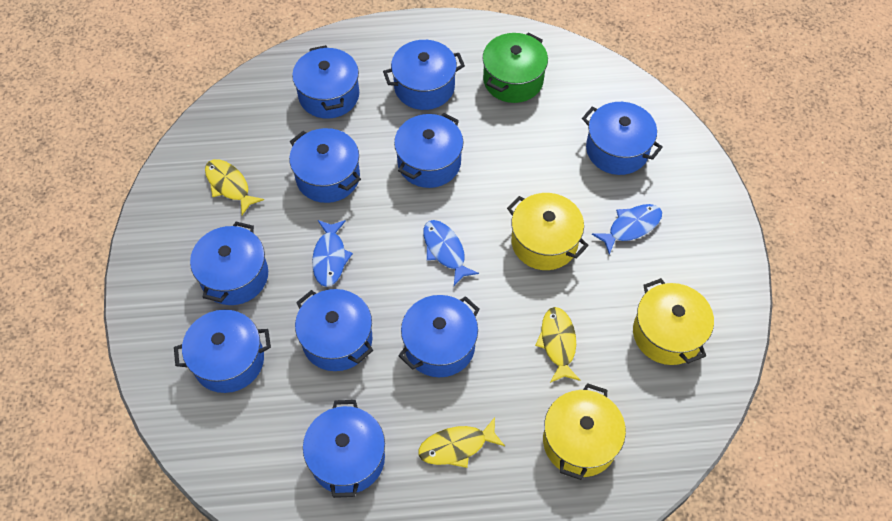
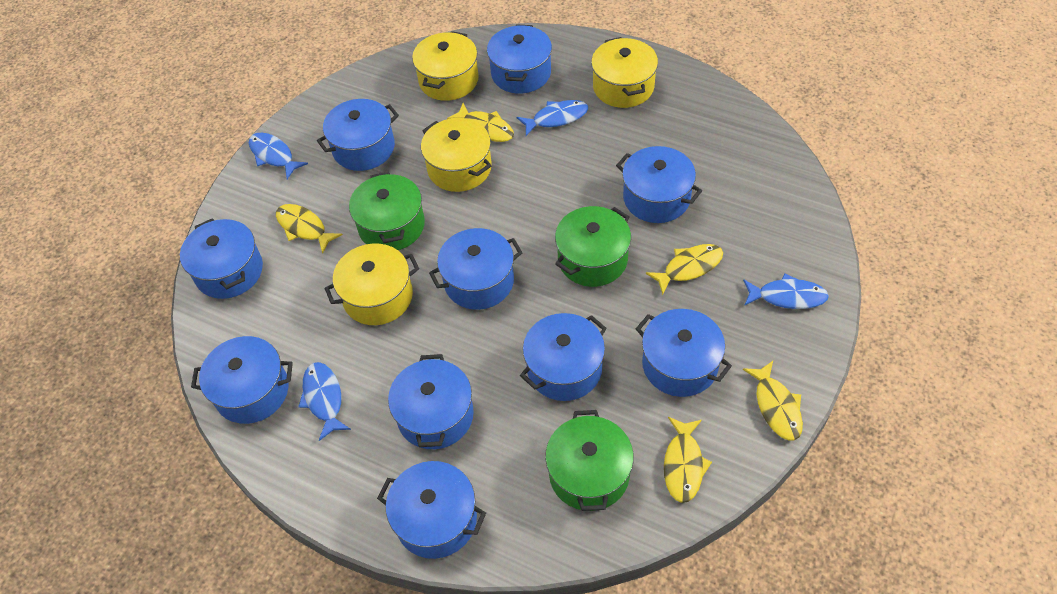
blue fish: [312,220,353,287] [423,220,479,286] [592,204,662,255] = 3 -> [249,133,308,179] [298,362,351,441] [517,100,588,136] [743,274,829,309] = 4
green pot: [482,33,548,103] = 1 -> [349,172,425,250] [545,410,634,511] [555,206,631,287] = 3
yellow fish: [205,159,264,215] [418,417,505,468] [535,307,581,383] = 3 -> [276,204,343,254] [447,103,514,142] [646,244,723,295] [664,417,712,503] [743,361,803,441] = 5
yellow pot: [507,193,589,270] [543,383,626,480] [633,278,714,365] = 3 -> [324,244,419,325] [412,31,479,101] [421,118,492,192] [591,37,658,108] = 4

